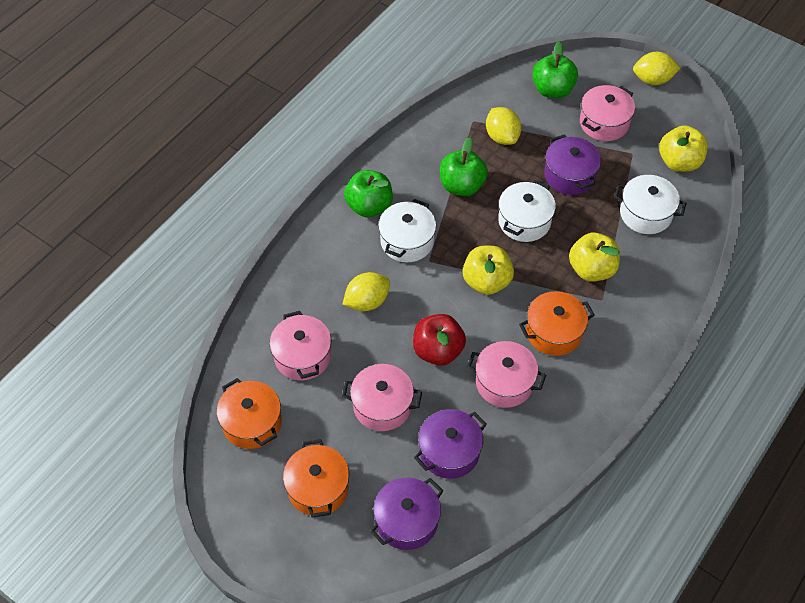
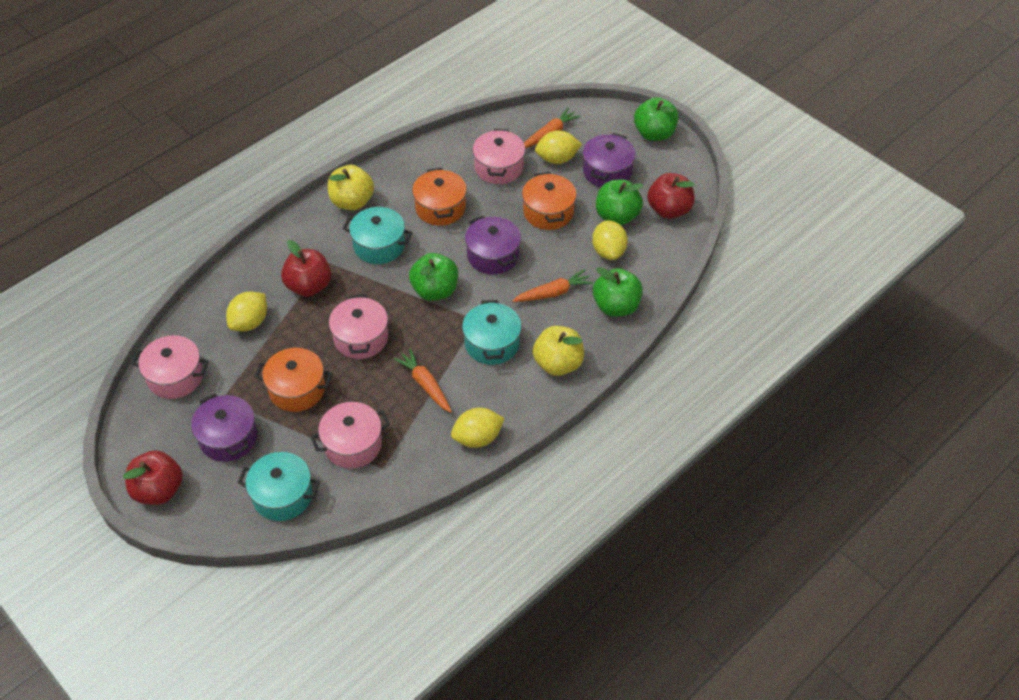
green apple: [344,170,393,217] [440,137,488,196] [532,41,578,98] = 3 -> [409,253,458,301] [593,267,643,316] [596,179,643,225] [634,97,679,141] = 4
orange carrot: none = 0 -> [393,349,452,413] [512,269,593,302] [524,108,581,148] = 3
red apple: [413,314,466,366] = 1 -> [123,451,183,505] [281,240,331,297] [647,173,695,219] = 3
turquoise pot: none = 0 -> [238,452,320,521] [343,207,412,264] [462,300,522,365] = 3
white pot: [378,199,436,262] [498,180,556,242] [614,175,687,234] = 3 -> none = 0
yellow apple: [463,245,514,295] [569,233,620,282] [659,125,708,172] = 3 -> [328,165,374,210] [532,326,584,376] = 2
yellow lemon: [342,272,390,311] [486,107,521,145] [633,52,680,85] = 3 -> [226,292,267,331] [451,408,505,448] [535,130,582,164] [592,221,628,260] = 4

